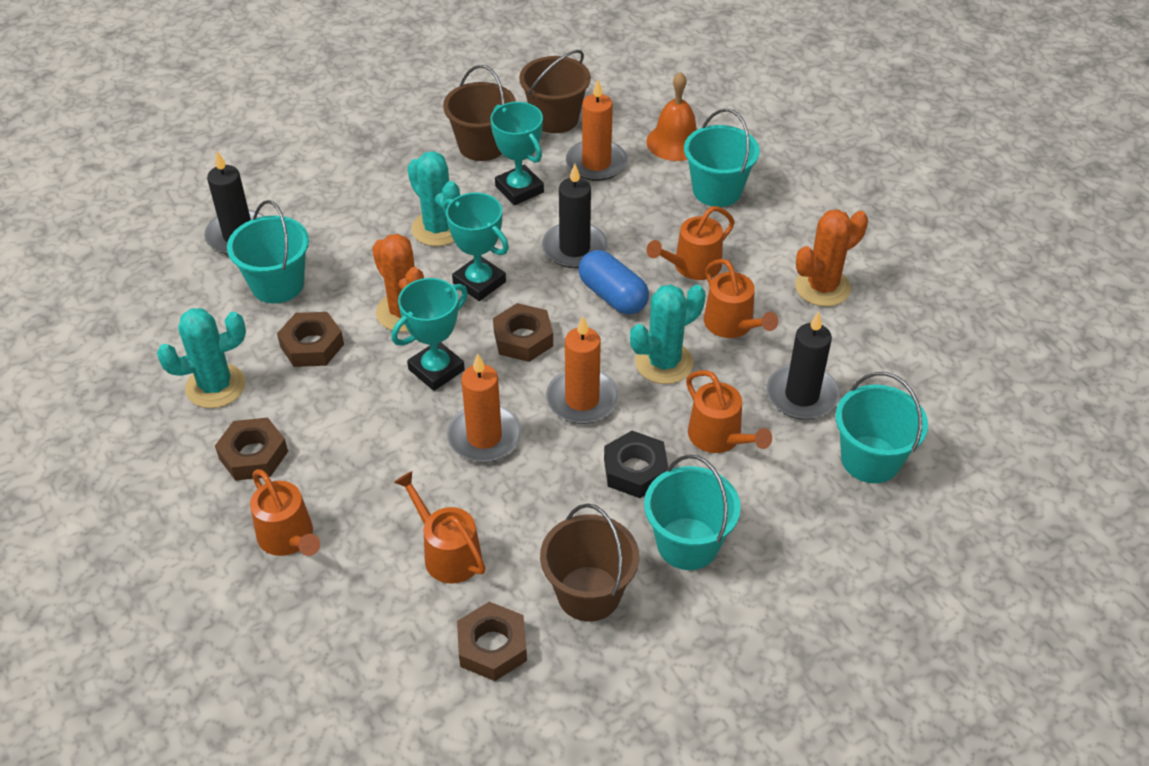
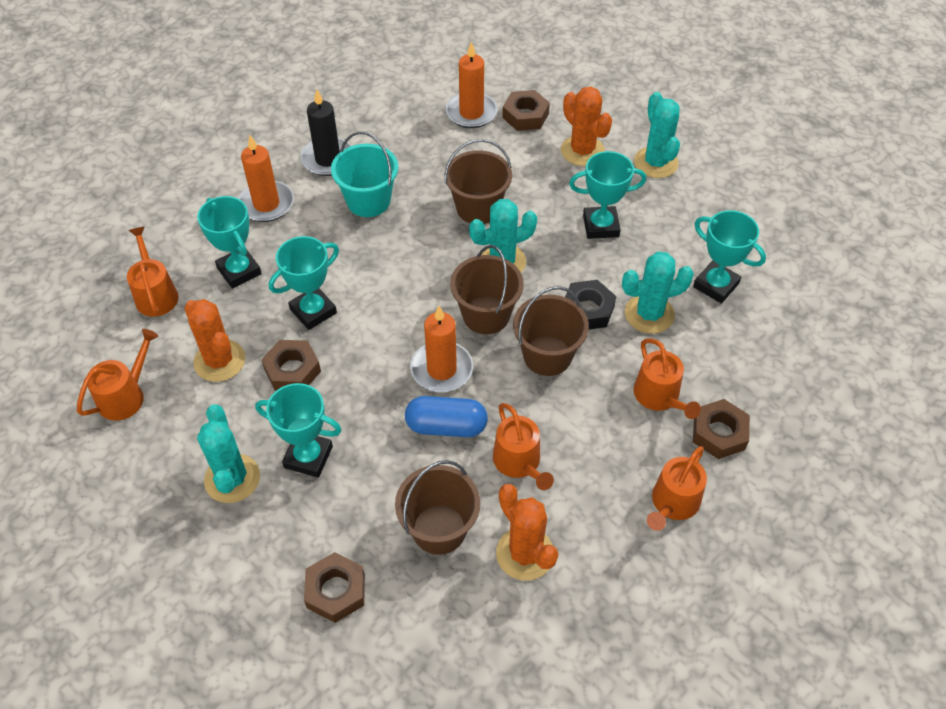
black candle: [204,151,264,255] [542,164,608,268] [767,312,840,420] = 3 -> [300,89,351,176] = 1
brown bucket: [443,65,516,161] [519,50,591,133] [540,503,639,621] = 3 -> [395,460,480,555] [445,139,512,224] [450,245,524,334] [513,286,589,376] = 4
orange bell: [646,72,697,161] = 1 -> none = 0
orange cactus: [372,234,424,332] [795,209,868,307] = 2 -> [184,299,245,382] [496,484,558,581] [561,86,612,166] = 3
turquoise bucket: [227,200,309,303] [644,454,741,570] [684,109,760,207] [836,372,928,483] = 4 -> [331,131,398,217] = 1
turquoise cactus: [157,308,246,408] [407,151,460,246] [630,284,705,384] = 3 -> [197,404,260,503] [469,199,537,273] [622,252,694,334] [634,92,680,178] = 4
turquoise trophy: [391,278,468,391] [443,193,509,301] [491,102,544,205] = 3 -> [197,196,262,289] [255,383,341,478] [269,236,339,330] [569,151,646,239] [693,210,766,303] = 5

